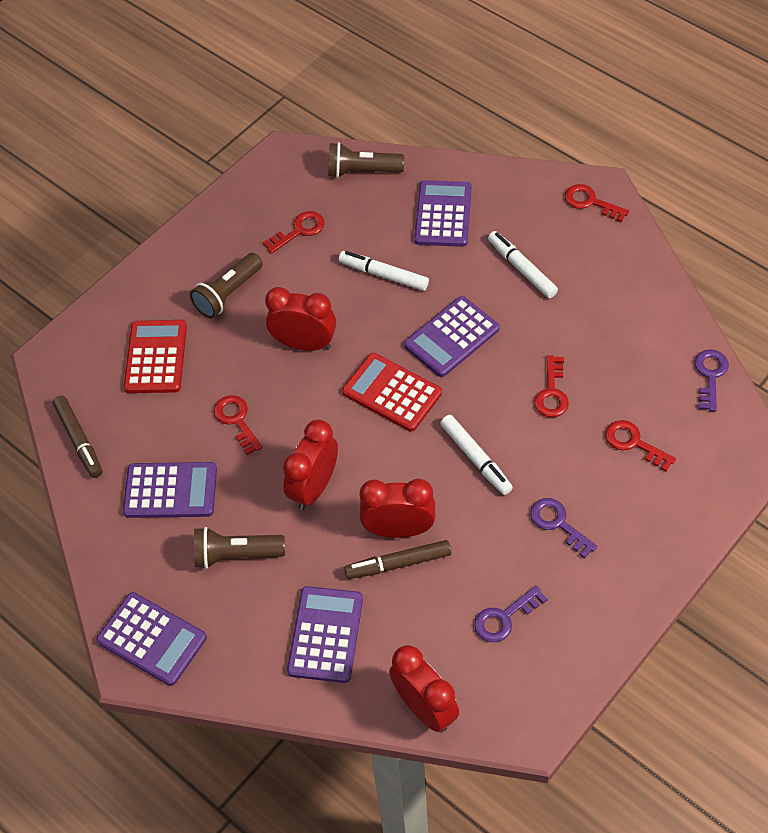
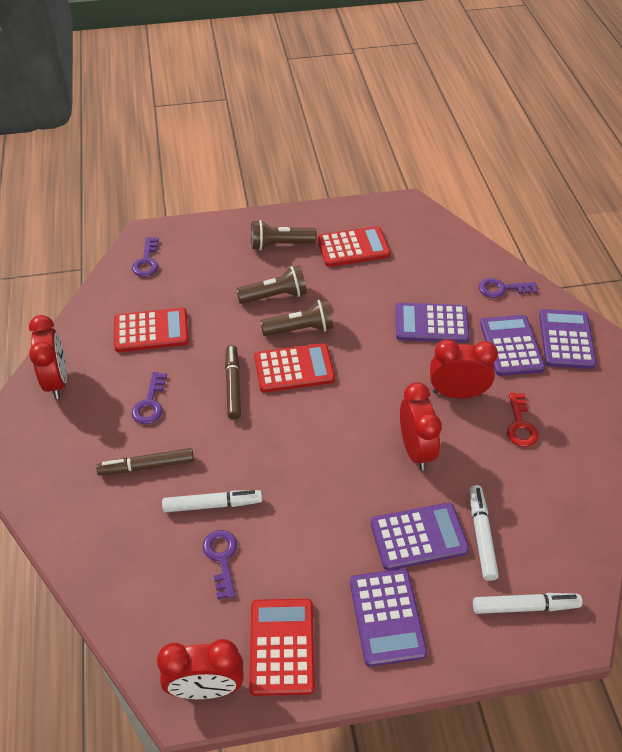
purple key: [474,585,548,642] [530,498,597,558] [695,349,729,411] = 3 -> [132,237,159,277] [132,372,167,424] [203,530,237,599] [479,278,538,298] = 4
red calculator: [124,320,187,393] [342,353,442,432] = 2 -> [114,308,189,352] [249,599,315,696] [254,343,335,393] [317,226,391,267] = 4
red key: [214,395,263,455] [263,211,325,254] [534,355,569,417] [565,184,629,222] [605,420,676,472] = 5 -> [507,392,539,447] = 1

